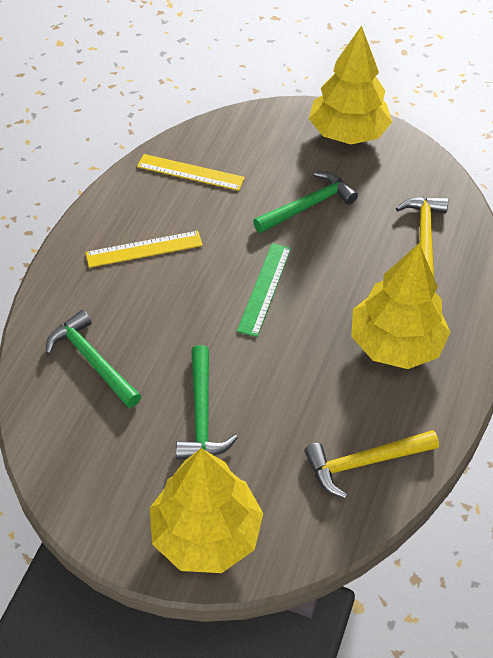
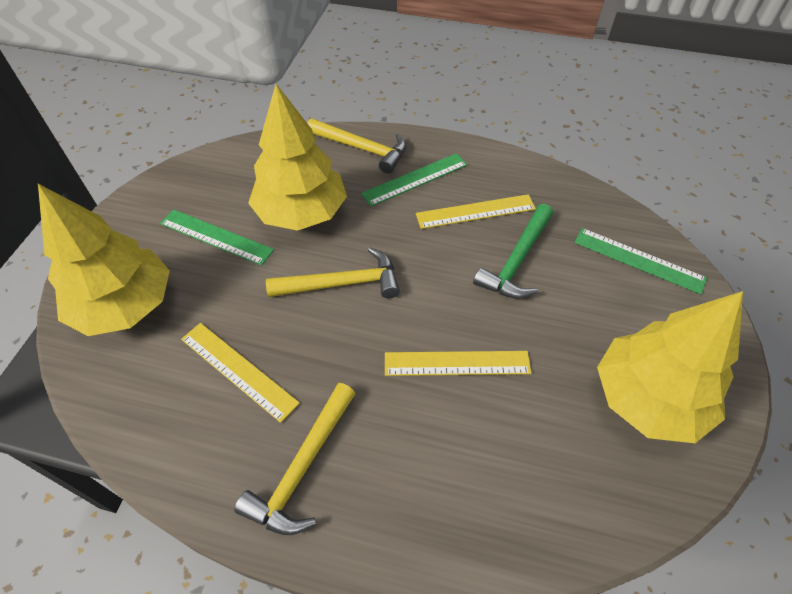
green hammer: [46,310,141,408] [176,345,238,460] [253,172,358,233] = 3 -> [473,204,553,299] = 1
green ruler: [237,243,291,337] = 1 -> [160,209,274,266] [361,153,468,207] [574,228,707,294] = 3
yellow hammer: [304,430,439,499] [396,197,448,277] = 2 -> [234,383,356,535] [266,247,400,298] [307,118,406,174] = 3
yellow ruler: [86,231,203,268] [137,154,245,191] = 2 -> [181,323,300,423] [385,351,532,376] [416,194,536,229] = 3

